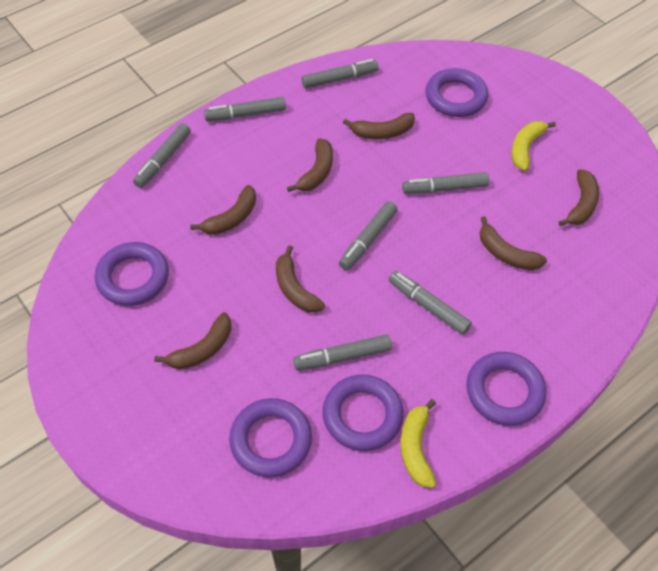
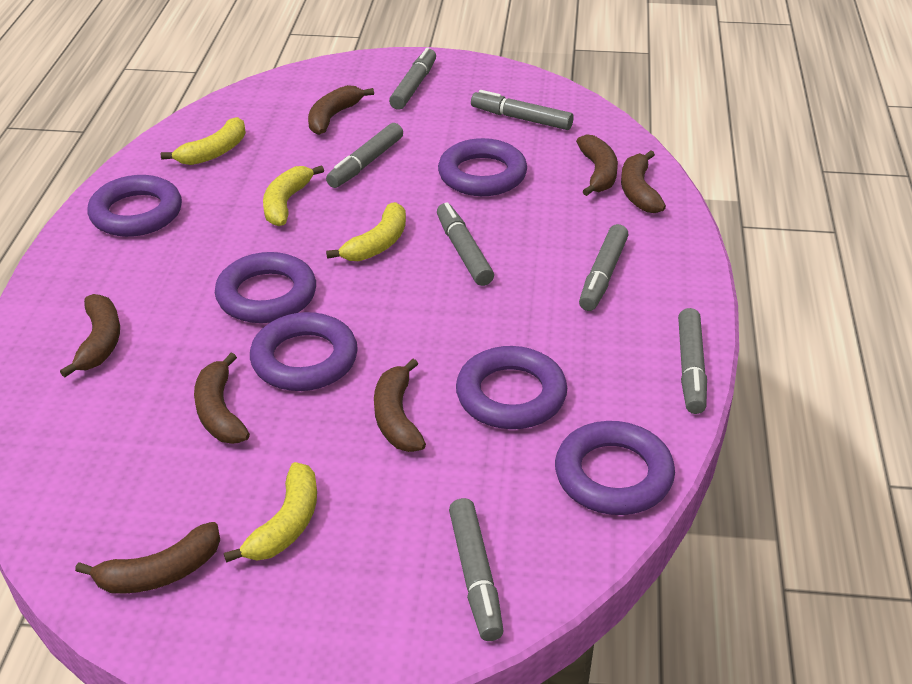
purple ring: [95,242,169,306] [229,398,312,477] [323,375,404,451] [426,68,488,117] [466,352,546,426] = 5 -> [88,175,182,237] [215,252,316,323] [250,312,358,391] [438,138,527,196] [456,346,567,429] [555,421,675,515] = 6
yellow banana: [401,399,436,488] [511,121,556,171] = 2 -> [161,117,246,165] [224,462,317,563] [263,165,324,226] [326,202,406,261] = 4

